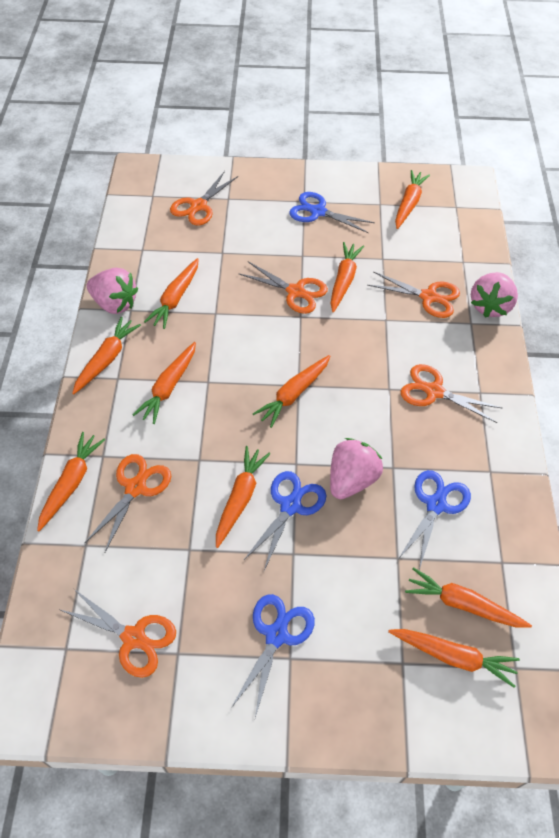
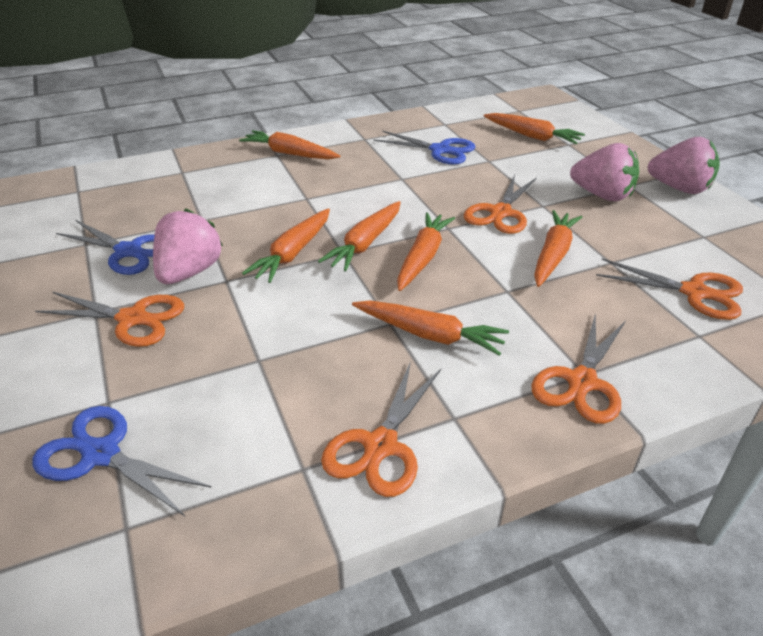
blue scissors: [231,594,315,718] [243,471,326,571] [289,192,375,233] [398,470,471,570] = 4 -> [32,406,212,516] [56,220,155,275] [374,131,476,165] = 3
orange carrot: [37,432,105,531] [72,317,141,394] [133,342,196,424] [144,258,199,329] [216,446,270,548] [253,355,330,428] [331,242,364,312] [388,629,520,688] [395,170,430,229] [405,567,532,628] = 10 -> [239,130,340,159] [242,208,330,283] [318,201,401,271] [352,300,509,356] [397,212,455,291] [484,113,585,144] [534,210,582,287] = 7
orange scissors: [60,589,176,678] [85,454,171,552] [170,171,238,226] [238,262,328,314] [367,271,460,318] [401,364,503,423] = 6 -> [35,292,184,347] [321,361,441,497] [464,175,537,234] [532,312,626,424] [596,258,743,320] = 5

